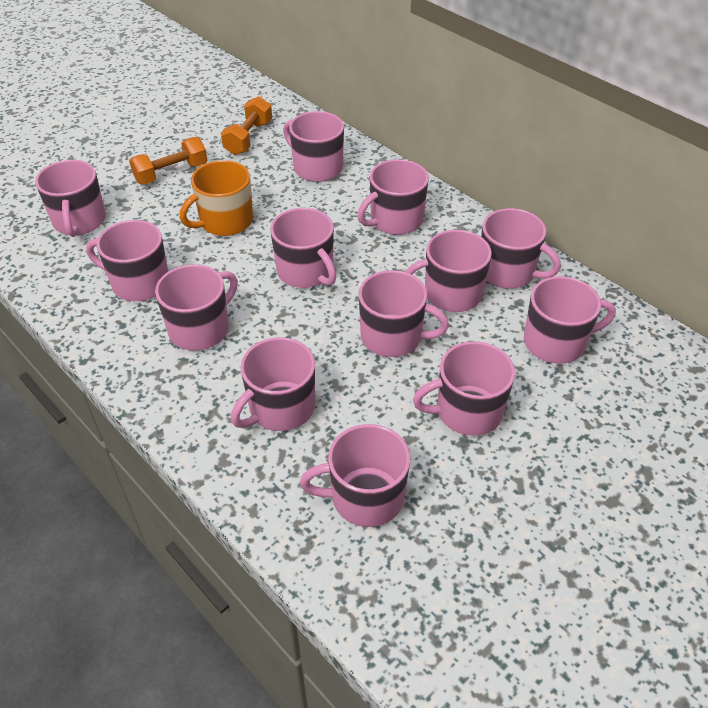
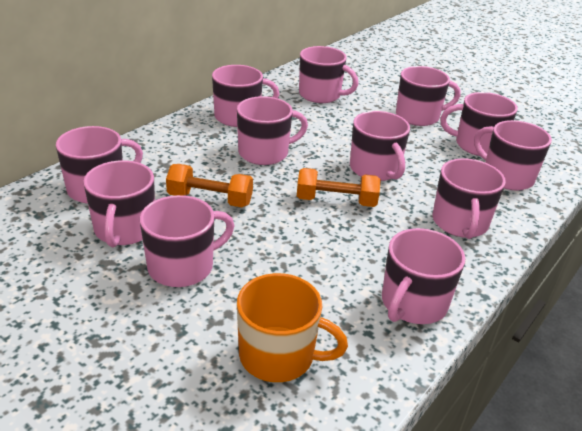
pink mug: [35,160,106,237] [86,220,168,301] [155,264,238,351] [231,337,315,431] [270,208,336,288] [283,111,344,182] [300,424,410,527] [357,159,429,235] [359,270,449,357] [405,230,492,312] [413,341,515,436] [481,208,561,289] [524,276,616,364] = 13 -> [56,126,143,204] [83,160,155,247] [140,195,235,287] [212,65,279,127] [237,96,308,165] [299,46,359,103] [350,111,410,181] [382,228,465,324] [396,66,461,126] [433,158,506,239] [440,92,518,156] [474,120,552,191] = 12

